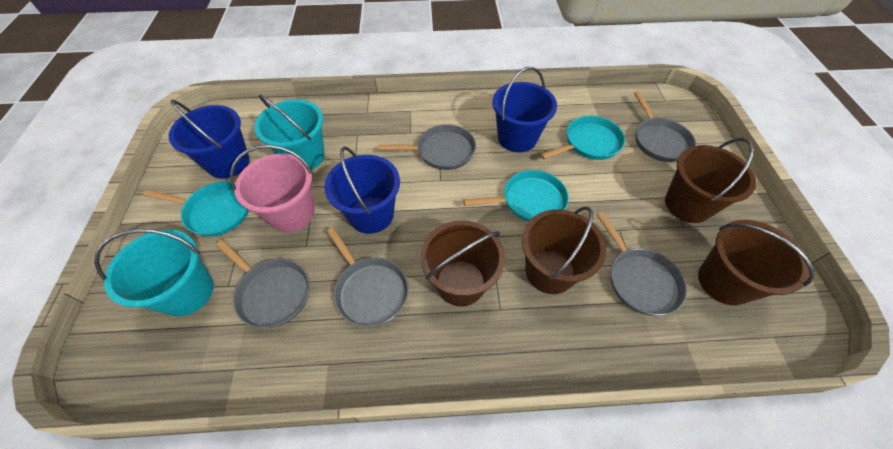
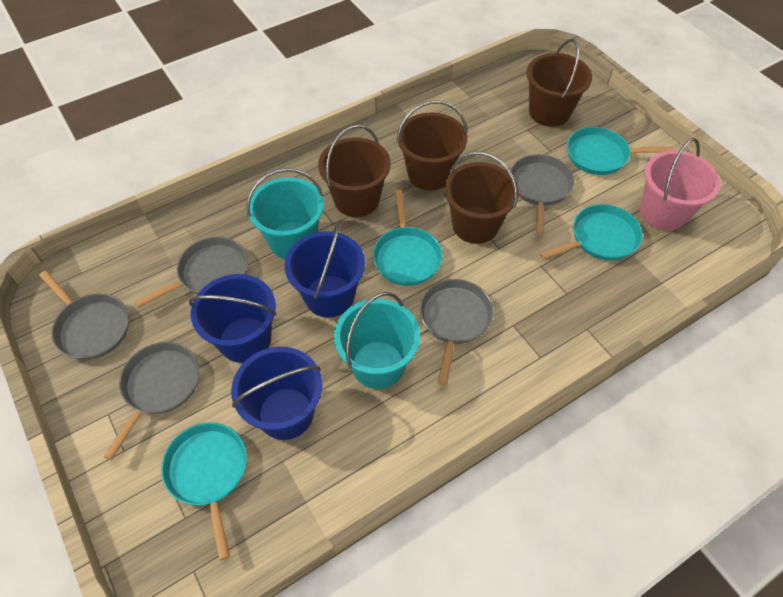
turquoise pan: [143,181,249,236] [463,170,569,222] [540,116,625,160] = 3 -> [161,422,247,561] [373,190,443,286] [540,204,643,261] [567,127,674,175] = 4

